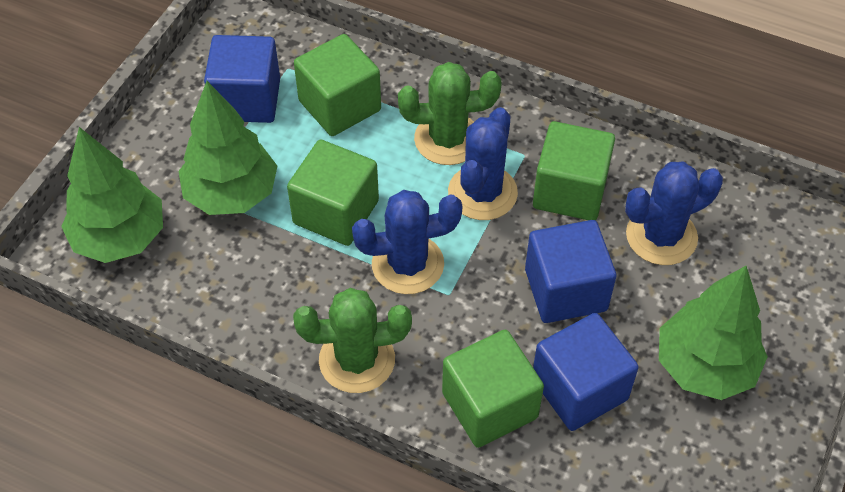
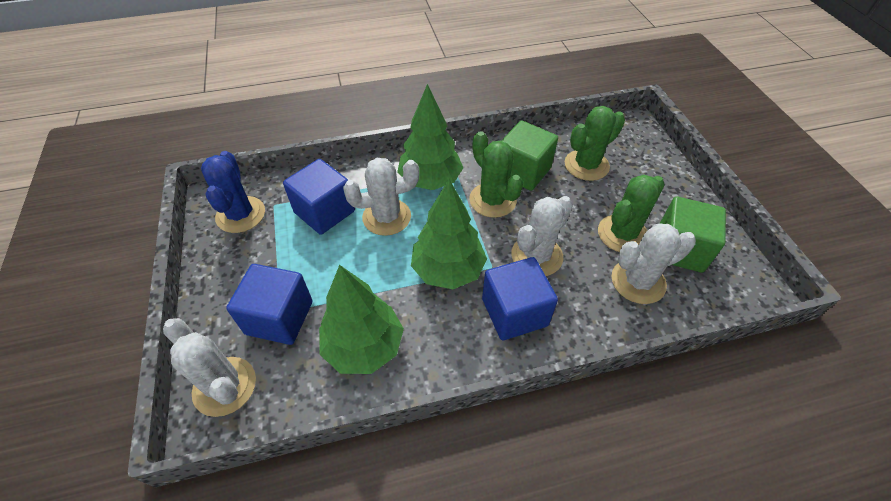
blue cactus: [352,190,462,294] [448,107,518,220] [625,162,723,265] = 3 -> [201,151,265,233] = 1
green cactus: [293,288,412,393] [398,62,502,165] = 2 -> [469,131,523,218] [565,106,625,181] [598,175,665,252] = 3
green cube: [287,140,379,246] [294,34,381,136] [442,330,544,448] [533,121,615,220] = 4 -> [501,121,558,191] [660,196,726,273] = 2
white cactus: none = 0 -> [163,318,256,417] [343,158,419,236] [511,196,573,276] [612,223,696,304] = 4

